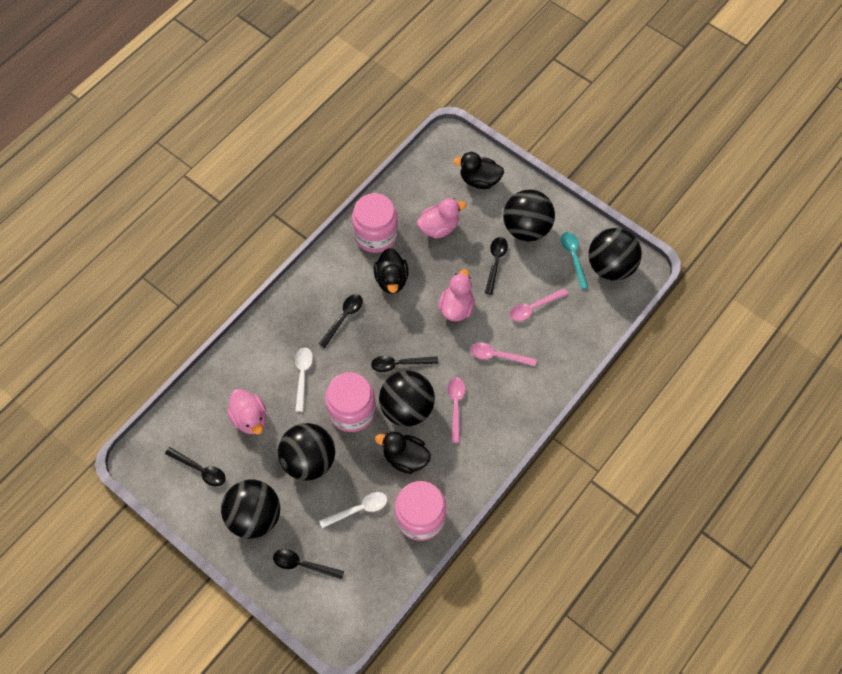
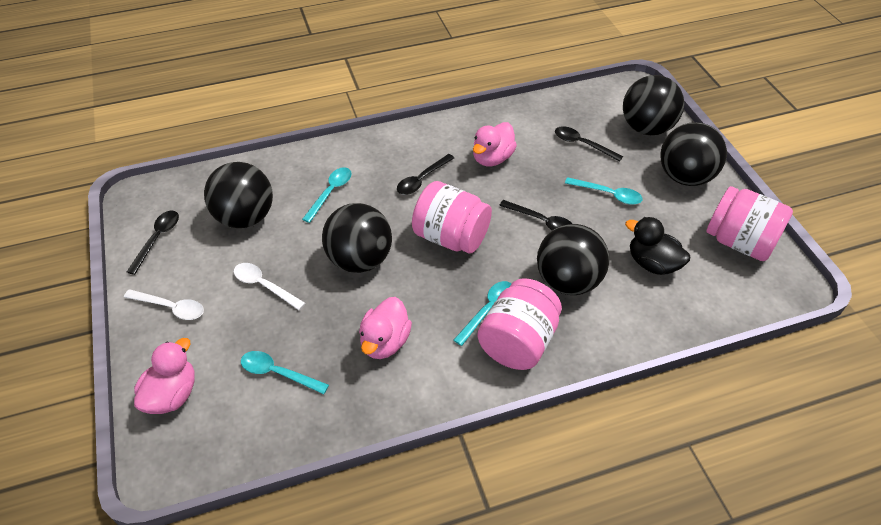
black duck: [374,248,408,294] [375,432,431,474] [453,152,504,189] = 3 -> [625,217,690,275] = 1
black spoon: [165,447,226,487] [273,549,344,580] [319,294,363,348] [371,356,438,372] [485,237,508,295] = 5 -> [127,211,179,275] [397,154,454,195] [499,200,572,230] [555,126,623,162] = 4
pink spoon: [447,377,466,443] [470,343,537,366] [510,288,568,321] = 3 -> none = 0
turquoise spoon: [561,232,589,289] = 1 -> [241,351,329,394] [302,167,352,223] [454,281,511,346] [565,177,642,205] = 4

